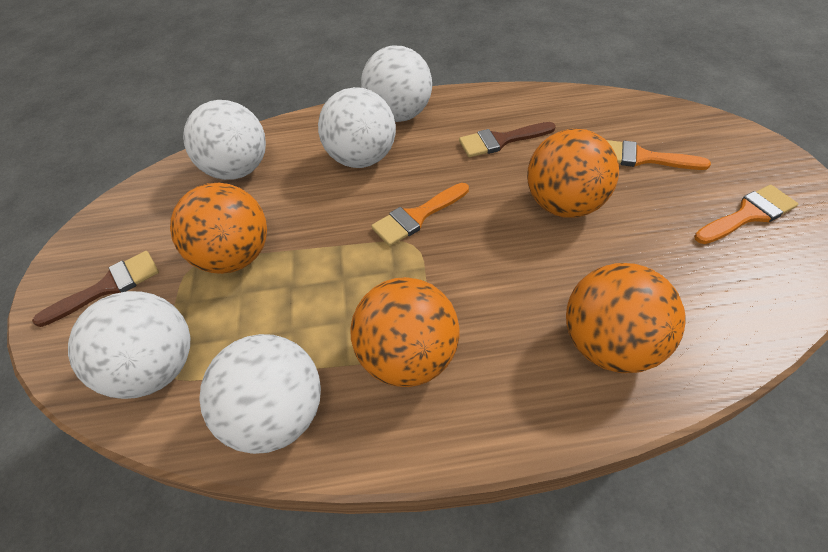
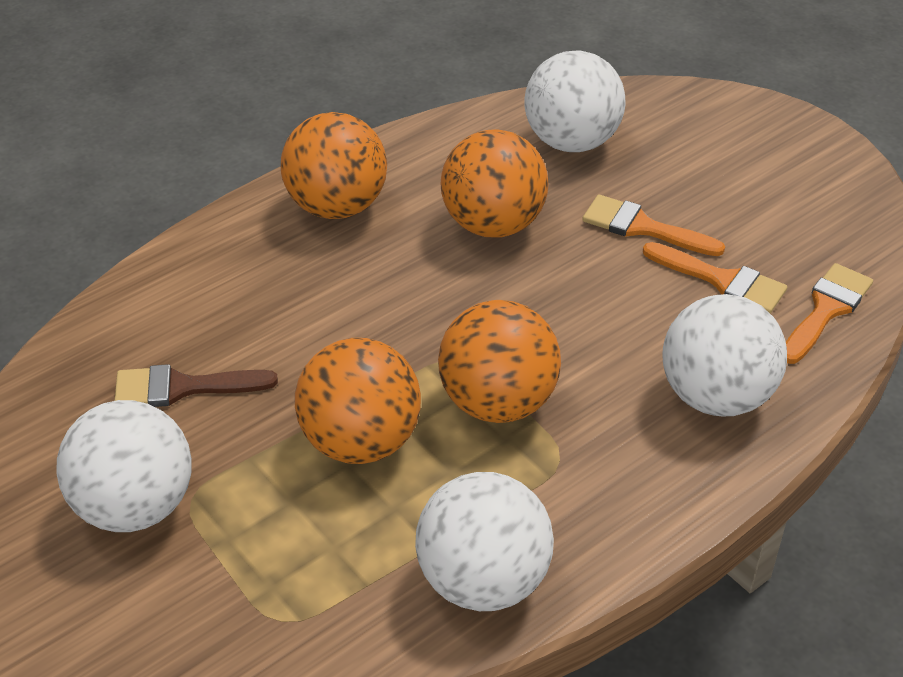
brown brush: [32,251,159,327] [459,122,556,157] = 2 -> [114,364,278,407] = 1
white ball: [68,291,190,399] [183,100,266,180] [199,334,321,454] [318,87,396,168] [361,45,432,122] = 5 -> [56,400,192,532] [415,472,554,611] [524,50,626,152] [662,294,787,416] = 4

